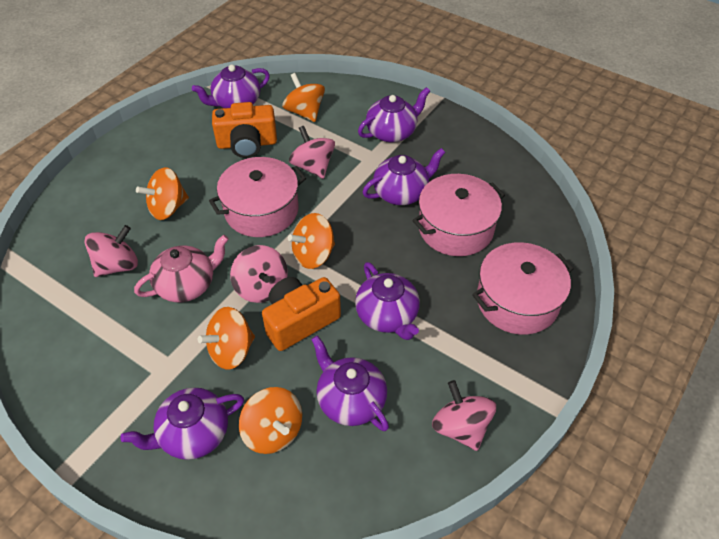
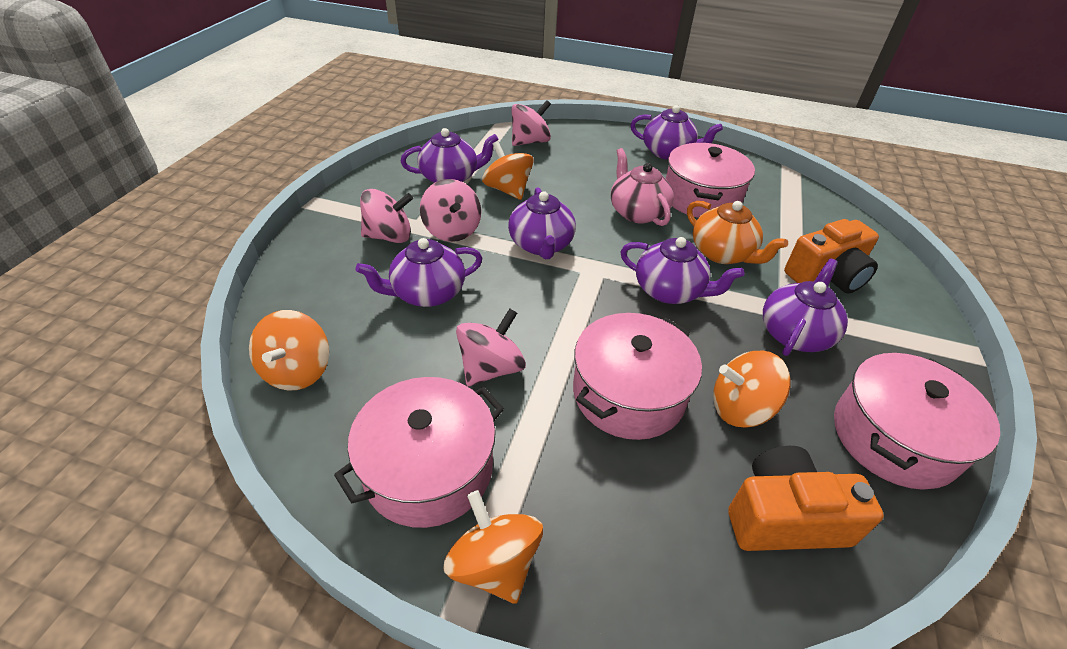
orange spinning top: [136,167,189,220] [198,307,255,370] [239,387,302,454] [282,73,325,122] [288,213,335,269] = 5 -> [249,310,329,390] [443,490,543,604] [482,141,534,200] [713,351,790,428] = 4
orange teapot: none = 0 -> [687,201,788,264] = 1
pink pot: [209,157,306,237] [412,174,505,256] [472,242,574,335] = 3 -> [334,377,504,528] [573,313,702,440] [666,143,755,218] [834,353,1000,490] = 4

